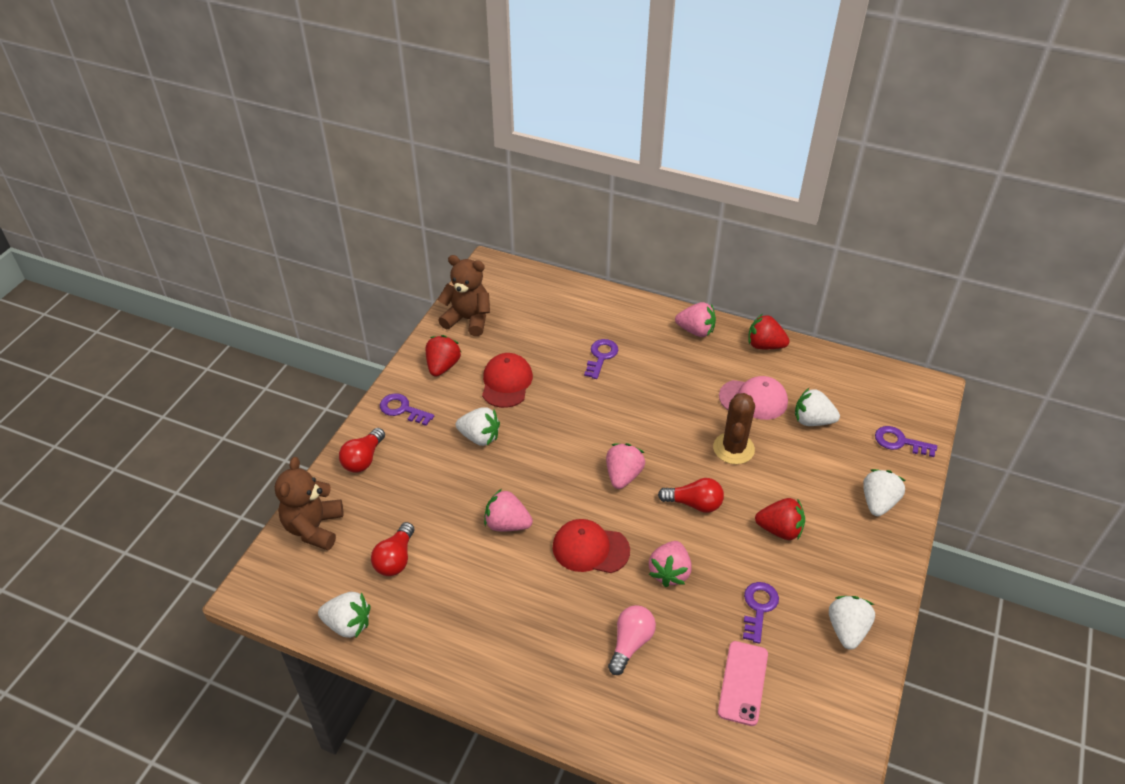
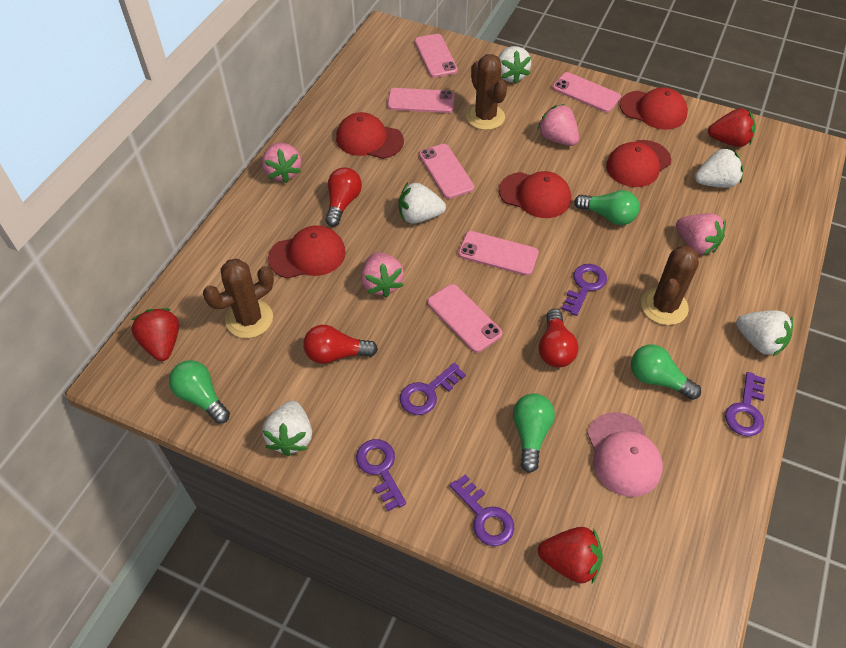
brown cactus: [713,393,755,464] = 1 -> [203,258,274,338] [466,54,507,130] [641,246,699,325] = 3
brown teddy bear: [275,457,343,550] [438,255,490,336] = 2 -> none = 0
green light bulb: none = 0 -> [169,360,230,424] [513,393,555,473] [574,190,640,225] [631,345,701,400] = 4
pink light bulb: [608,605,656,675] = 1 -> none = 0
pink phone: [718,641,768,726] = 1 -> [387,88,455,113] [415,34,458,78] [419,144,474,199] [427,284,503,353] [458,231,539,276] [552,72,621,112] = 6
purple key: [380,393,434,426] [584,339,618,379] [743,582,779,643] [875,426,937,457] = 4 -> [356,439,406,511] [400,363,466,415] [450,474,514,546] [562,264,607,316] [725,372,765,436] = 5
red cap: [482,353,533,408] [552,519,630,573] = 2 -> [268,225,346,279] [336,112,404,159] [499,171,571,218] [606,140,671,187] [620,88,688,129] = 5

